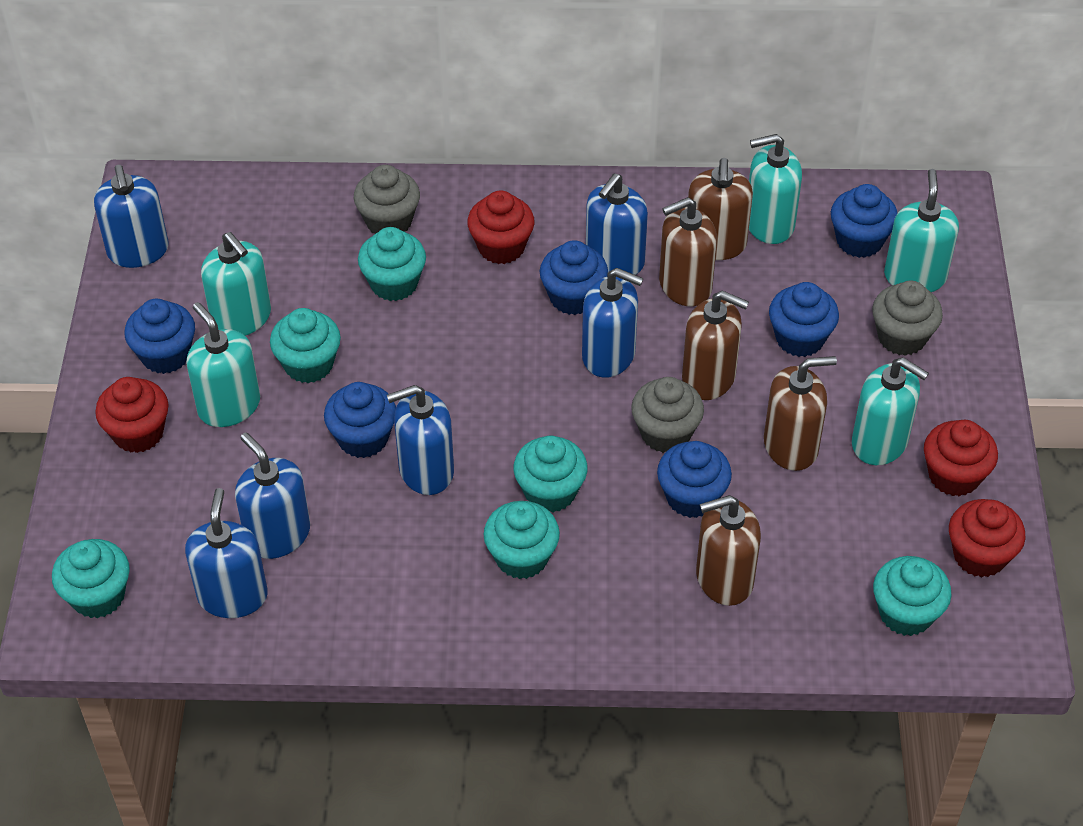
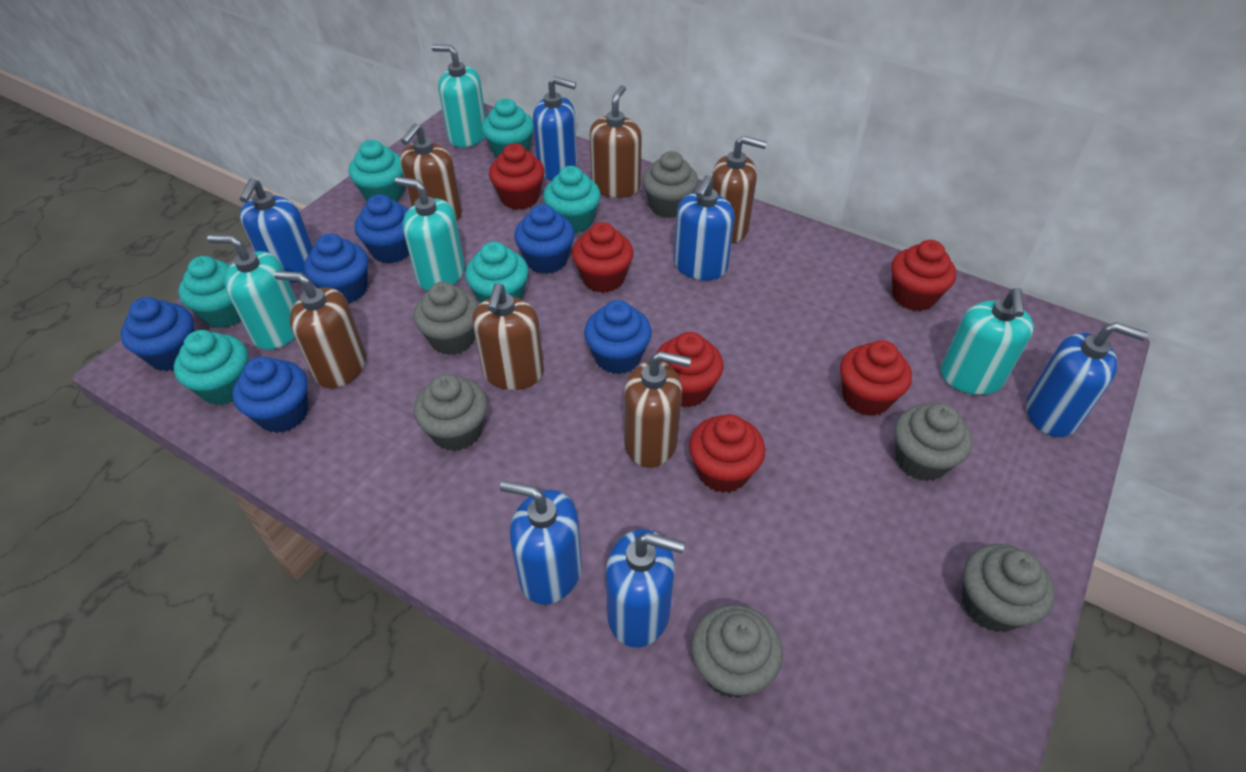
brown soap dispenser: [659,197,717,306] [682,291,749,400] [688,158,753,260] [696,495,761,606] [764,356,837,471] = 5 -> [274,271,366,388] [400,123,462,222] [472,283,544,390] [590,85,642,198] [624,351,691,468] [712,136,767,244] = 6
grey cupcake: [354,165,420,234] [631,377,704,453] [872,280,943,356] = 3 -> [413,282,479,355] [414,374,487,451] [642,151,699,218] [691,605,783,698] [894,403,972,481] [962,544,1055,632] = 6
red cupcake: [95,377,169,453] [467,190,535,264] [924,420,998,497] [949,499,1026,578] = 4 -> [489,143,545,210] [572,222,634,293] [657,332,724,407] [689,414,765,493] [840,340,912,416] [891,240,956,311] = 6
turquoise soap dispenser: [187,302,260,427] [201,232,271,336] [749,134,802,244] [852,357,929,465] [884,169,959,292] = 5 -> [207,235,297,350] [395,177,465,291] [432,44,486,147] [940,288,1034,395] = 4

